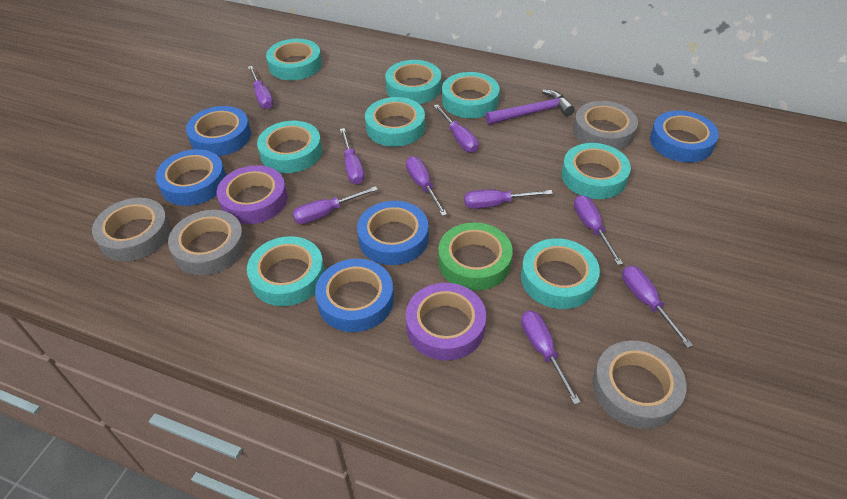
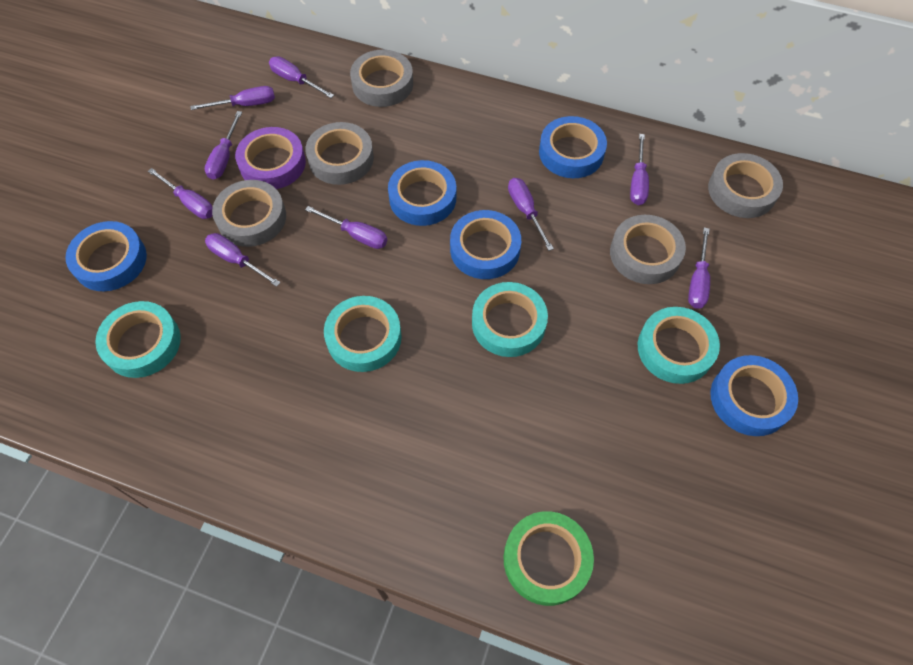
grey tape: [92,198,171,261] [168,210,246,275] [573,101,638,150] [592,340,687,429] = 4 -> [212,180,286,247] [305,122,374,185] [350,50,413,107] [610,215,686,284] [708,153,783,218] = 5
purple hammer: [486,89,575,125] = 1 -> none = 0
purple tape: [216,165,288,224] [406,283,486,360] = 2 -> [235,127,306,189] = 1
turquoise tape: [247,236,325,306] [257,121,322,173] [266,39,322,80] [365,97,425,147] [385,60,441,104] [442,72,500,118] [521,238,600,309] [561,143,631,199] = 8 -> [95,301,181,378] [324,296,402,372] [472,282,548,357] [638,307,720,384] = 4

